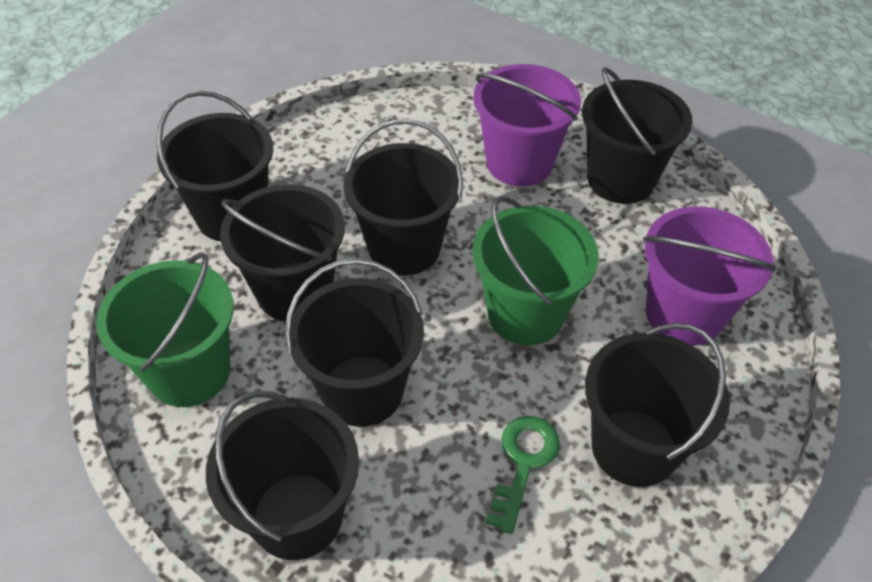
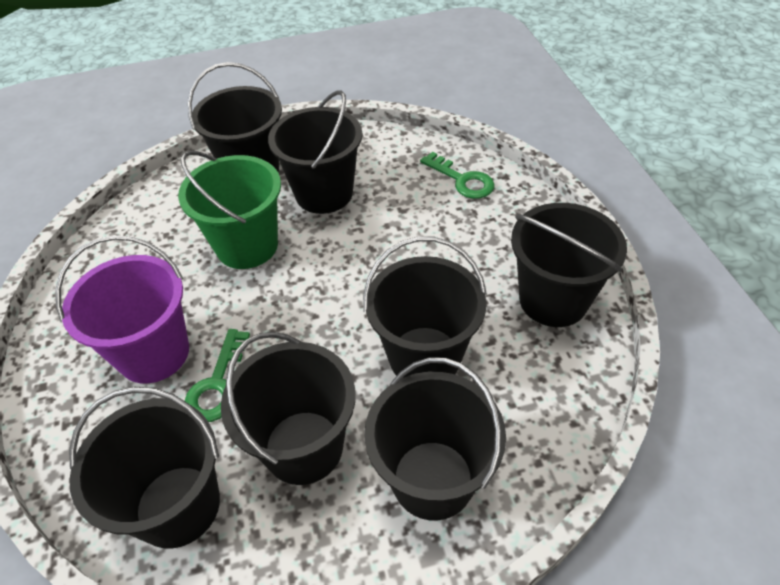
green bucket: [96,252,234,407] [472,196,599,345] = 2 -> [178,151,281,269] = 1
green key: [485,416,560,534] = 1 -> [185,329,250,422] [420,152,495,199] = 2
purple bucket: [474,64,581,186] [643,206,776,346] = 2 -> [55,235,189,384] = 1

